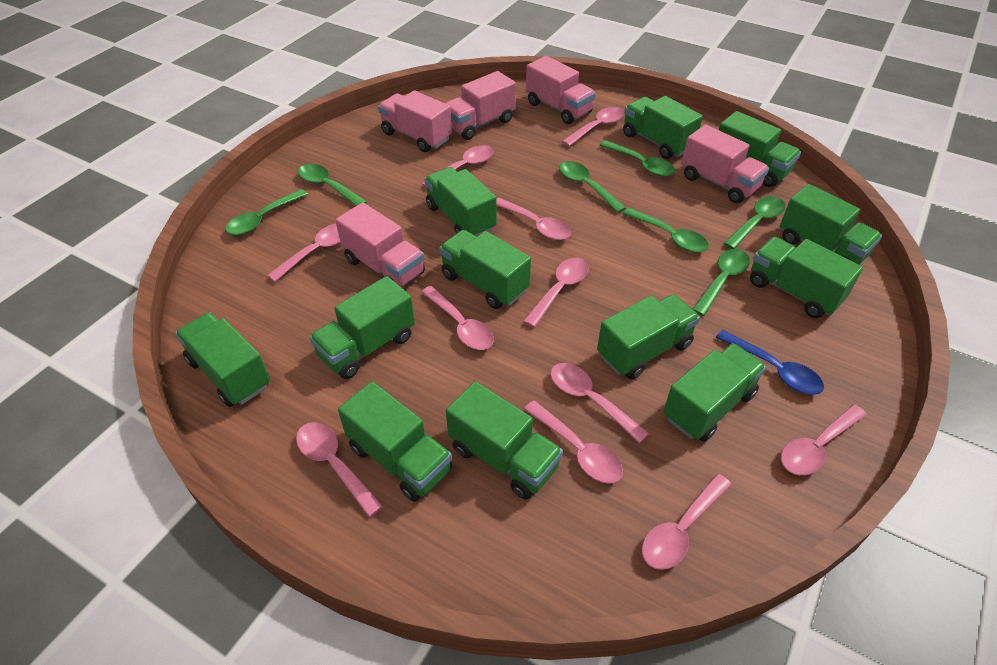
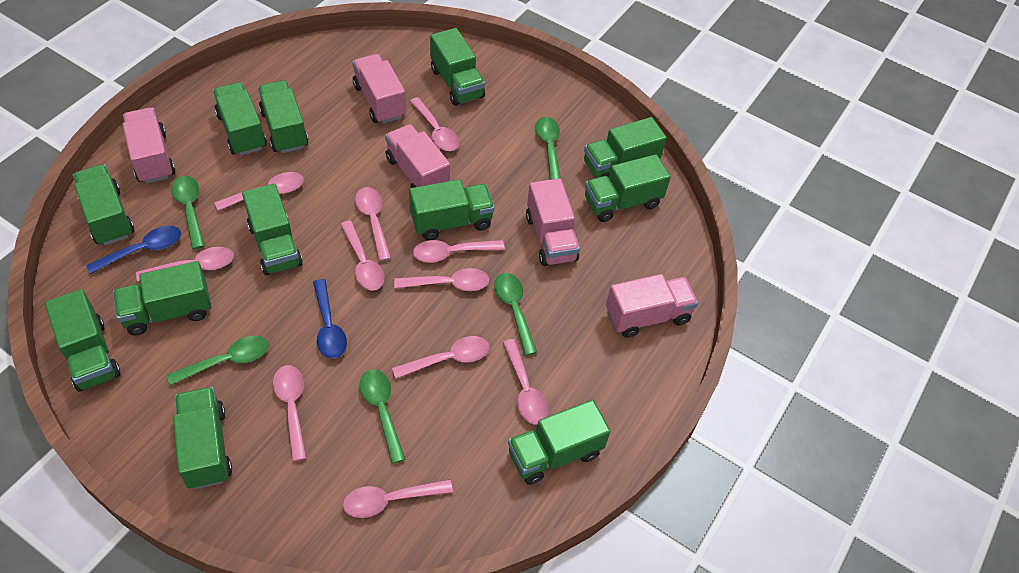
blue spoon: [716,330,824,395] = 1 -> [86,226,181,274] [313,279,347,359] = 2
green spoon: [225,189,308,235] [298,164,367,206] [559,161,626,213] [600,140,675,177] [623,208,709,253] [693,249,750,316] [724,196,786,249] = 7 -> [167,336,269,386] [171,176,205,249] [360,369,405,464] [494,273,537,356] [535,117,561,180] = 5

